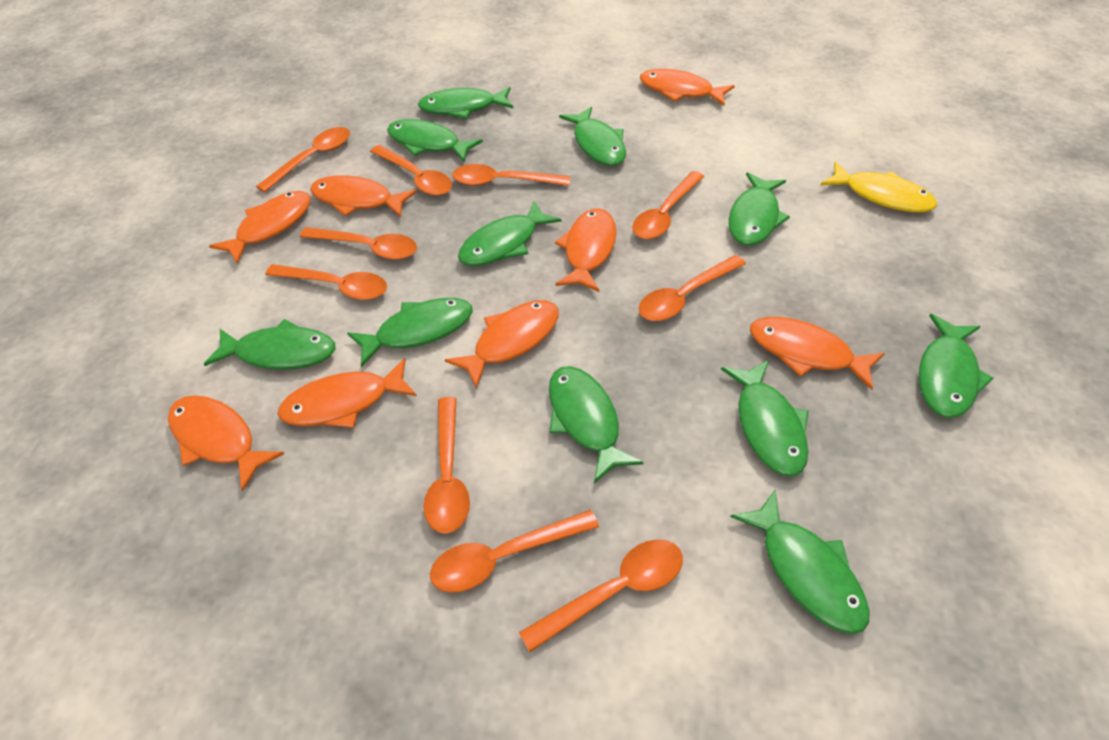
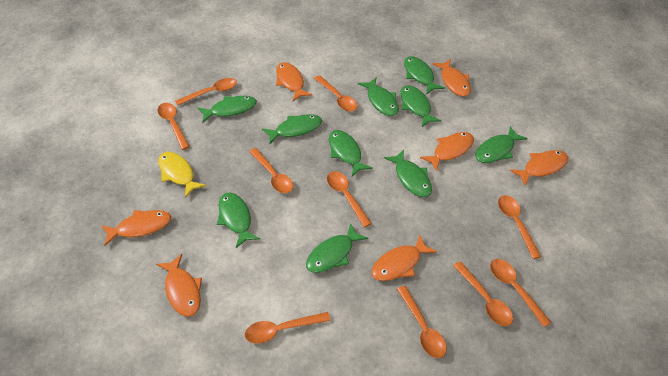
green fish: [204,319,335,370] [347,298,473,367] [387,119,483,162] [418,87,513,119] [458,201,562,266] [549,366,643,483] [559,107,626,166] [721,360,809,477] [729,172,790,246] [730,490,869,634] [919,314,993,418] = 11 -> [198,96,257,123] [217,192,260,248] [262,114,322,144] [306,223,368,273] [329,130,373,176] [358,78,399,116] [384,150,432,197] [400,85,441,127] [404,56,445,95] [475,126,528,163] = 10
orange fish: [168,395,284,491] [209,191,310,264] [277,358,417,428] [310,175,417,217] [445,300,559,389] [555,208,616,292] [640,69,735,106] [750,317,885,390] = 8 -> [101,210,171,246] [156,254,202,317] [276,62,313,101] [371,235,437,281] [420,132,474,171] [432,59,471,97] [510,150,568,186] = 7

